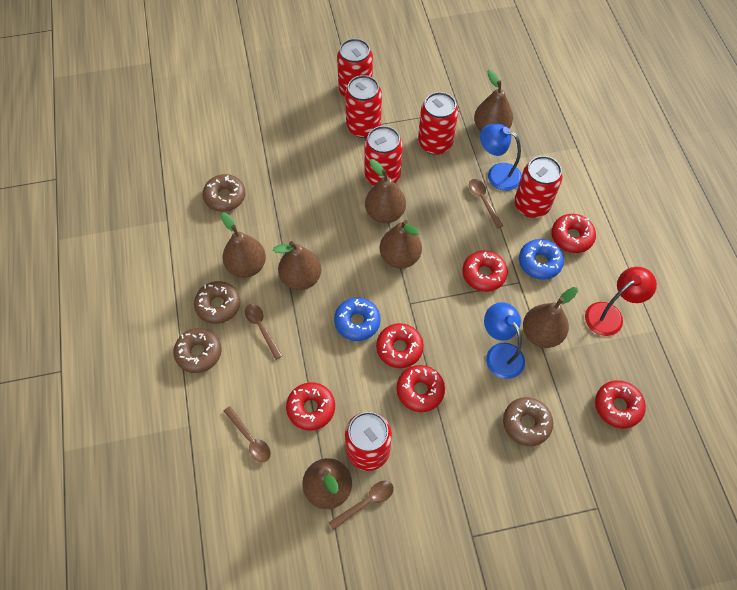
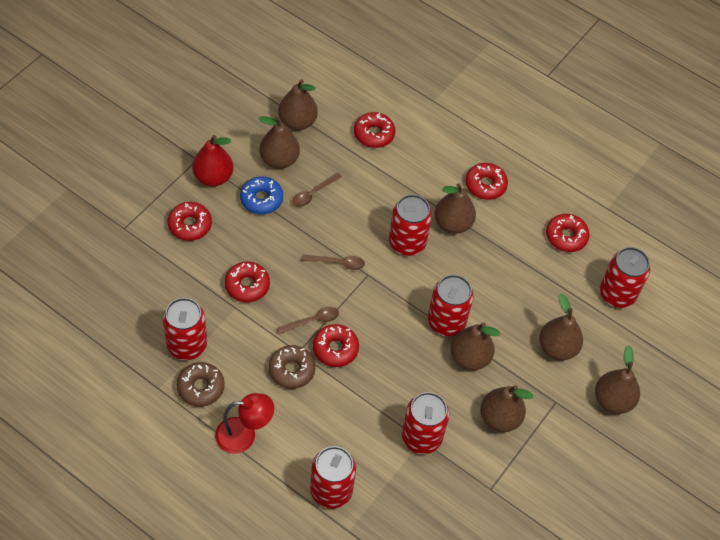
blue donut: [334,297,381,341] [519,239,564,280] = 2 -> [240,176,283,214] = 1
blue lamp: [480,124,522,191] [484,302,525,379] = 2 -> none = 0
brown donut: [173,328,222,373] [194,281,240,324] [203,174,246,212] [503,397,553,446] = 4 -> [177,362,225,407] [269,345,316,389] = 2
brown spoon: [224,406,271,462] [245,304,282,360] [328,481,394,530] [469,179,503,228] = 4 -> [276,306,339,334] [292,172,342,207] [302,255,365,270] = 3
red pear: none = 0 -> [192,135,233,187] = 1

